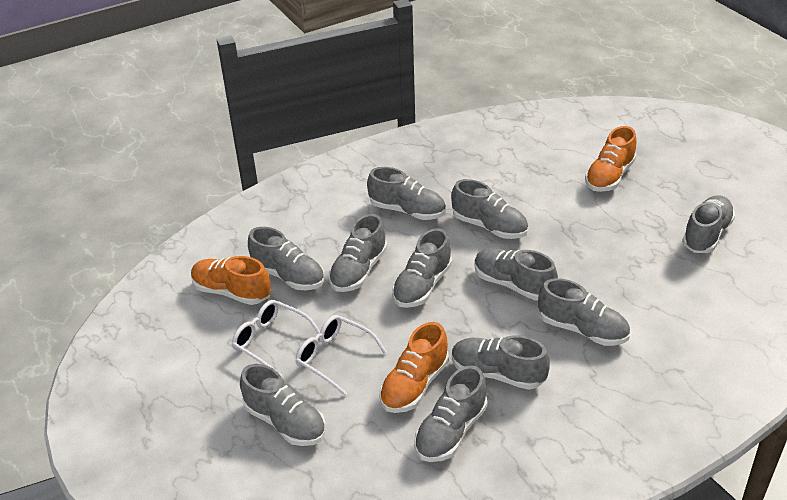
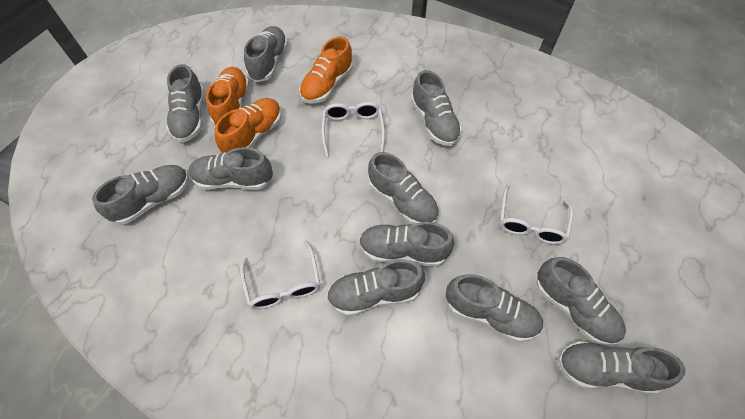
white glasses: [232,300,320,377] [296,315,387,396] = 2 -> [240,240,320,310] [321,102,385,157] [500,185,573,244] = 3

